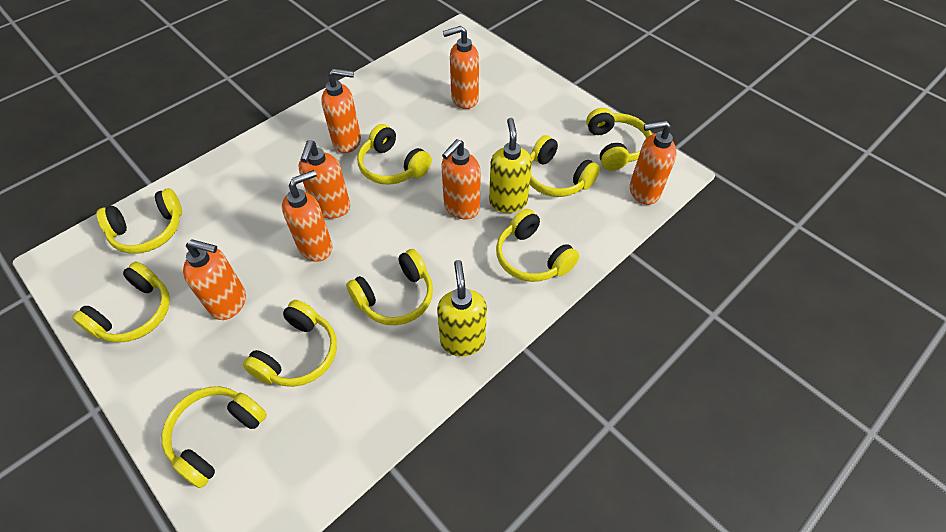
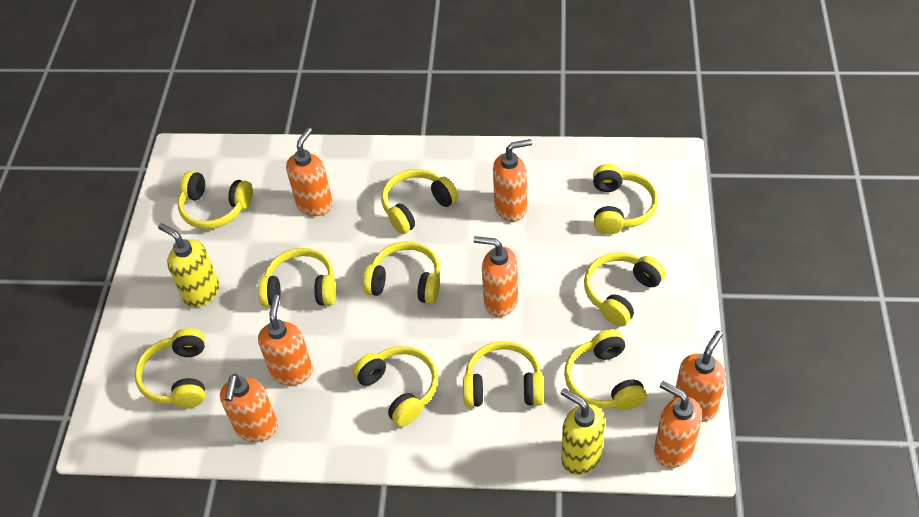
yellow headphones: [72,261,170,343] [96,188,182,254] [161,386,267,488] [243,300,337,387] [346,249,433,325] [357,124,432,185] [496,209,579,282] [530,135,600,197] [586,108,652,171] = 9 -> [134,328,205,408] [178,171,253,229] [258,248,336,307] [352,346,438,427] [363,242,440,304] [381,169,458,234] [463,341,544,407] [564,329,647,410] [584,252,666,326] [593,164,658,235] = 10

